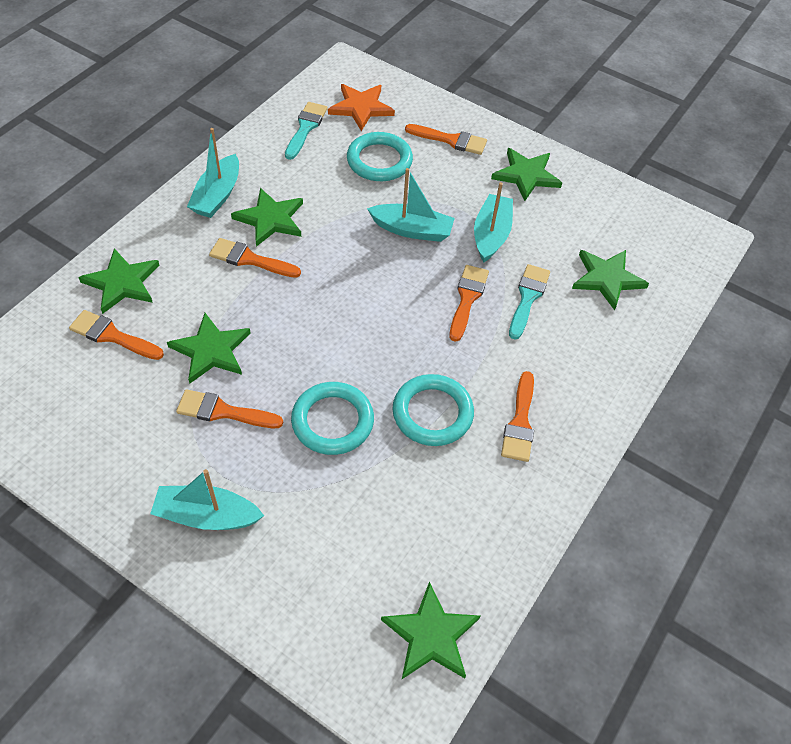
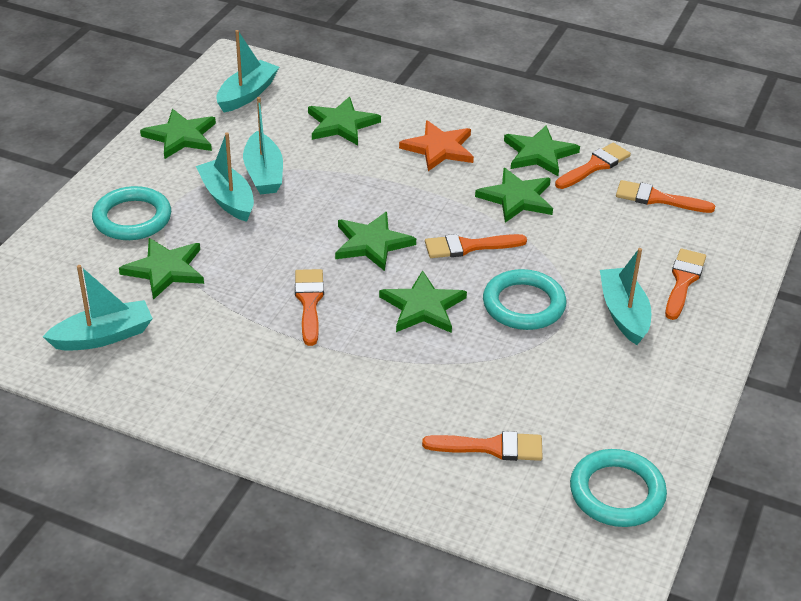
green star: [78,248,160,314] [167,313,250,383] [231,188,303,247] [381,581,480,679] [491,148,562,201] [572,250,649,310] = 6 -> [119,238,204,300] [140,109,216,159] [308,97,381,145] [335,212,416,271] [379,270,467,333] [475,168,553,223] [504,126,580,176] = 7
turquoise boat: [150,469,264,530] [187,128,239,218] [367,168,455,242] [474,182,513,263] = 4 -> [43,265,153,351] [196,132,254,222] [216,30,279,112] [243,97,283,194] [600,248,651,345] = 5
turquoise brush: [285,102,327,160] [509,264,550,339] = 2 -> none = 0

